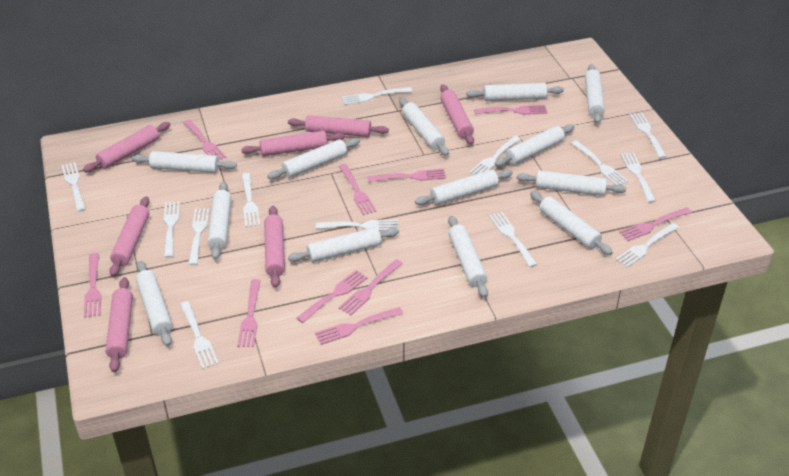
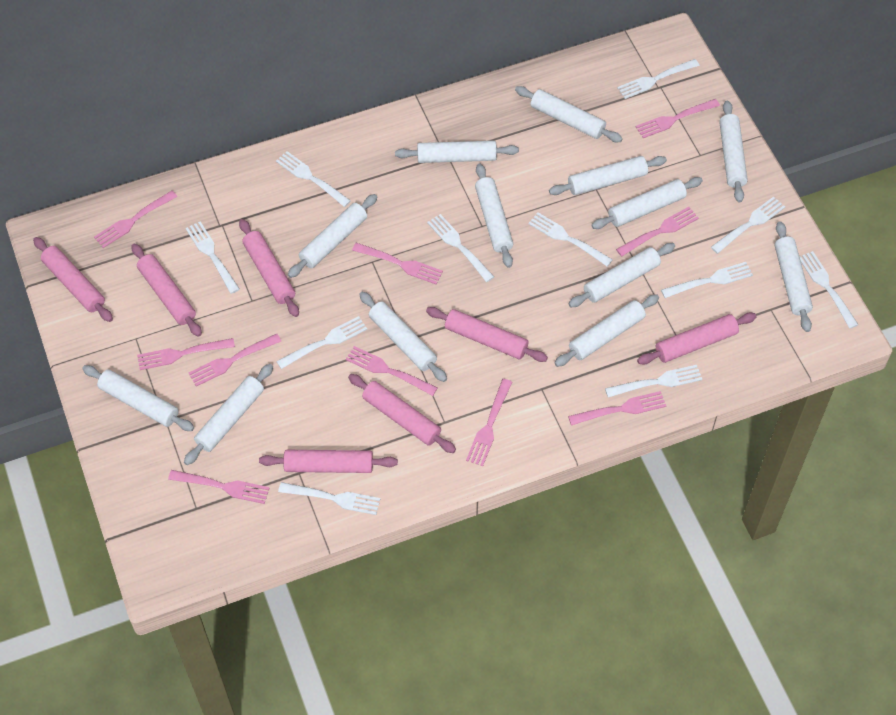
white fork: [61,162,86,212] [164,201,180,258] [180,301,219,369] [188,208,210,265] [242,173,260,227] [316,220,398,231] [341,87,412,105] [469,136,521,175] [489,212,538,267] [571,140,628,185] [615,223,679,268] [620,152,656,203] [630,113,667,158] = 13 -> [185,221,240,294] [276,151,351,207] [276,316,367,369] [278,482,380,515] [427,214,494,282] [528,213,613,267] [605,365,702,398] [617,59,699,99] [661,262,753,298] [711,197,785,254] [799,251,858,329] = 11

